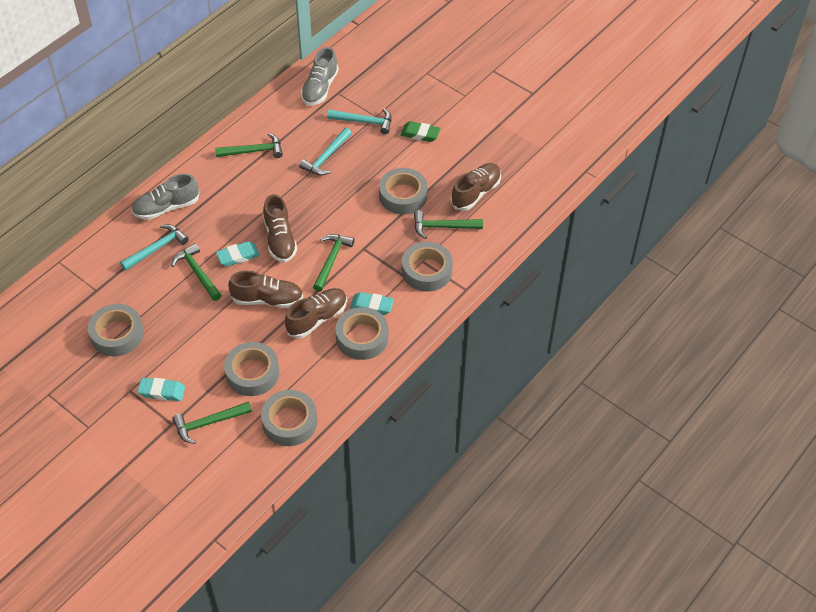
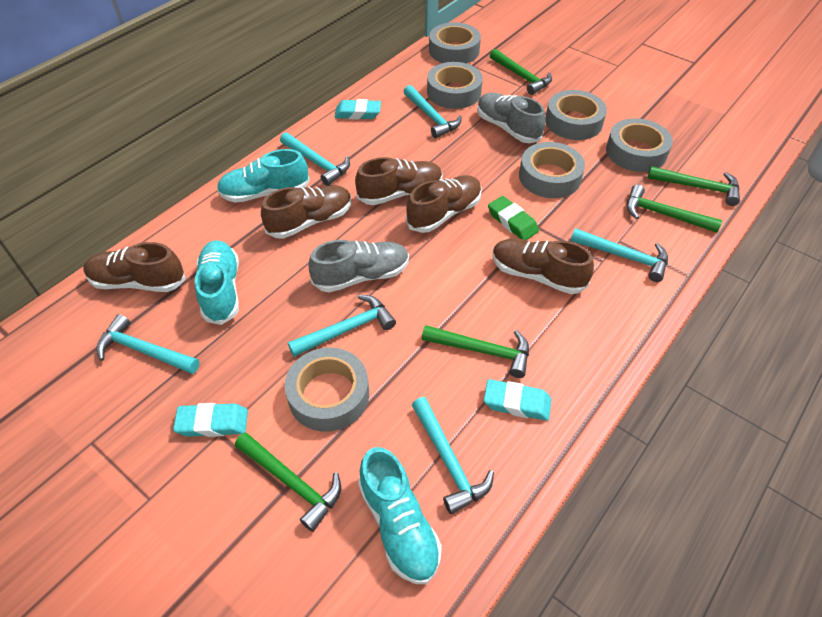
brown shoe: [228,271,303,308] [263,194,297,263] [285,288,347,338] [451,163,501,211] = 4 -> [83,242,186,292] [261,185,351,238] [355,157,443,205] [406,175,482,233] [492,238,594,294] = 5
turquoise hammer: [120,224,189,271] [299,128,352,176] [327,109,392,134] = 3 -> [96,314,199,374] [280,132,350,186] [288,295,396,357] [404,85,462,138] [412,397,494,514] [571,228,668,282] = 6
turquoise shoe: none = 0 -> [195,241,239,325] [217,149,310,203] [358,447,442,584] = 3

